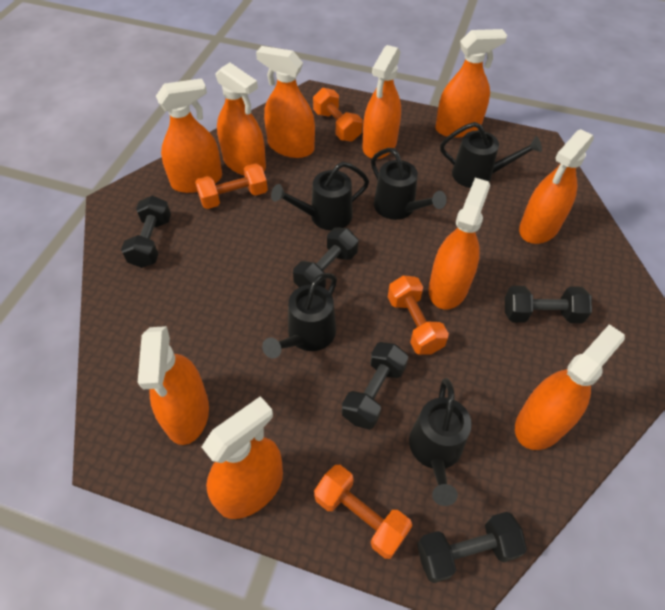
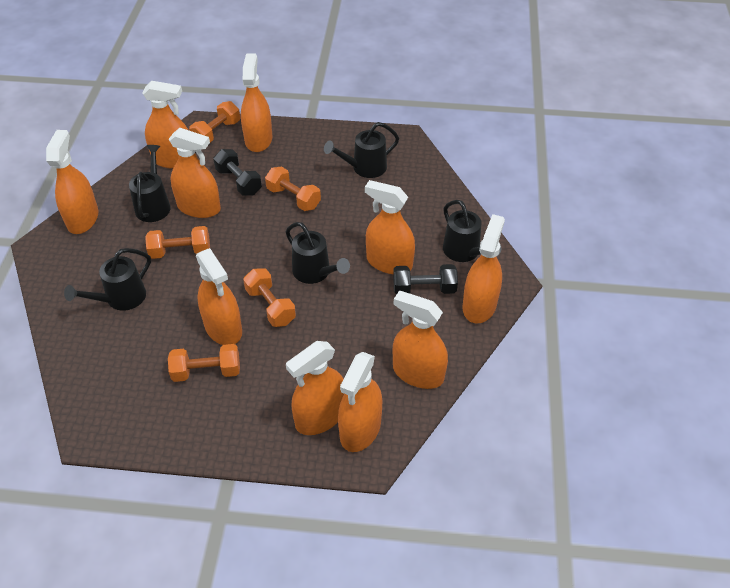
black dumbbell: [121,195,171,268] [293,228,358,288] [342,342,408,430] [417,512,527,583] [505,286,592,323] = 5 -> [213,149,262,196] [393,264,458,294] = 2
orange dumbbell: [195,163,268,209] [313,88,363,142] [314,465,412,559] [388,275,449,355] = 4 -> [145,226,210,259] [168,344,240,382] [189,101,240,142] [243,268,296,327] [265,167,321,211] = 5

